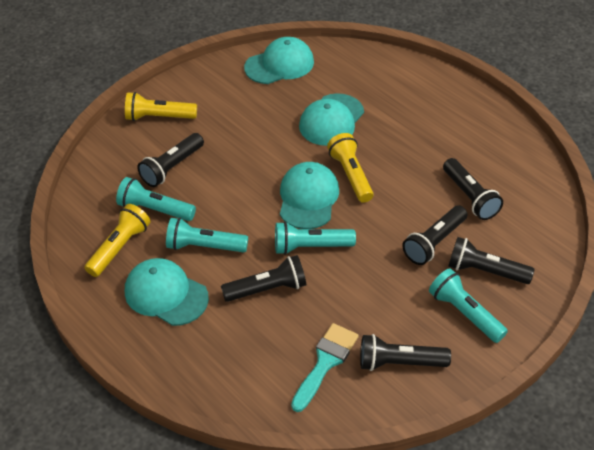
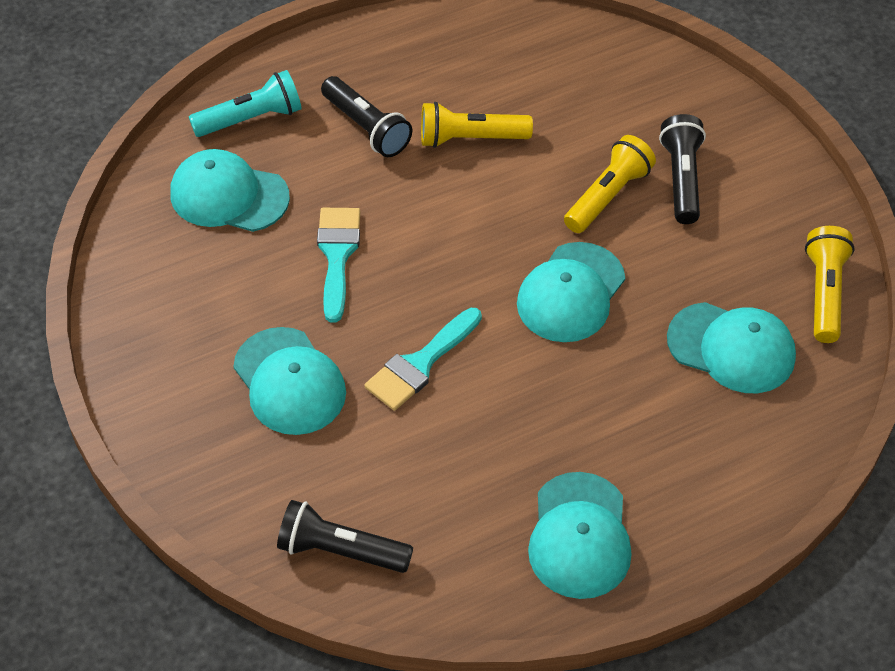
black flashlight: [137,133,204,187] [221,255,306,302] [360,334,451,371] [402,205,468,265] [443,158,503,220] [448,237,535,284] = 6 -> [277,500,413,573] [321,76,412,157] [659,114,706,224] = 3
turquoise brush: [291,323,359,412] = 1 -> [317,208,360,323] [365,308,482,411] = 2
turquoise cap: [125,258,209,326] [244,37,314,84] [280,162,339,229] [299,93,364,146] = 4 -> [171,149,290,232] [233,327,346,435] [517,242,625,342] [528,472,632,599] [667,302,796,393] = 5
turquoise flashlight: [116,177,196,221] [166,218,248,252] [275,222,356,255] [429,268,508,343] = 4 -> [189,70,302,137] = 1

